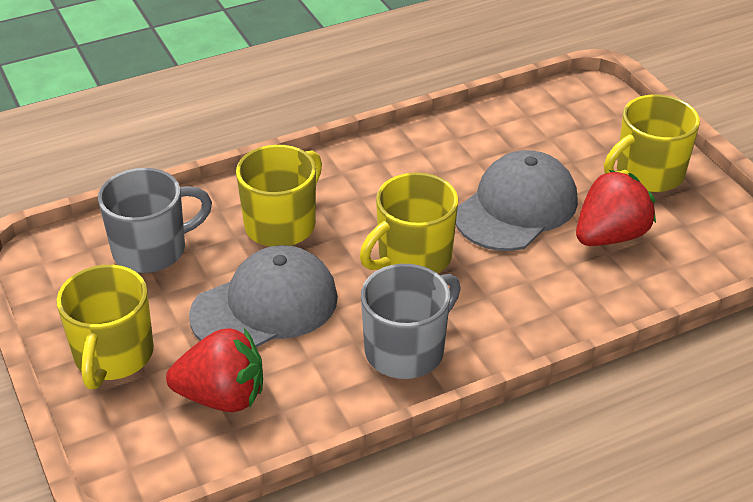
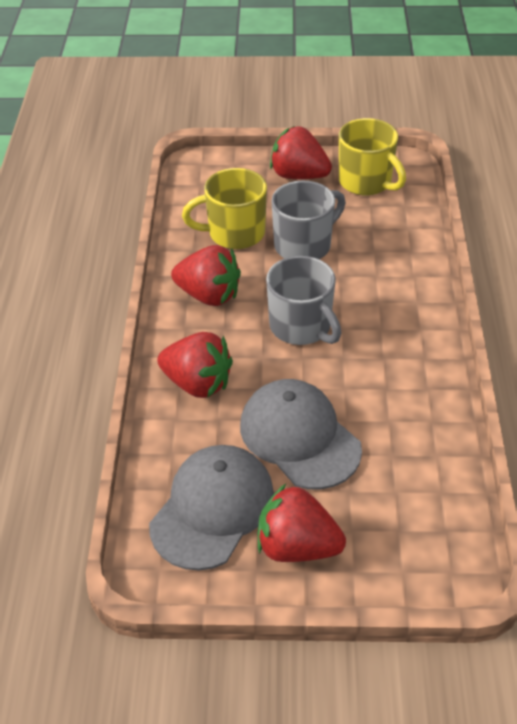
red strawberry: [166,328,263,412] [576,170,656,246] = 2 -> [157,332,233,398] [171,245,241,306] [258,484,346,562] [270,126,332,179] = 4
yellow mug: [57,265,154,389] [236,145,322,247] [360,173,458,273] [604,95,700,192] = 4 -> [182,168,267,249] [339,118,406,196] = 2

